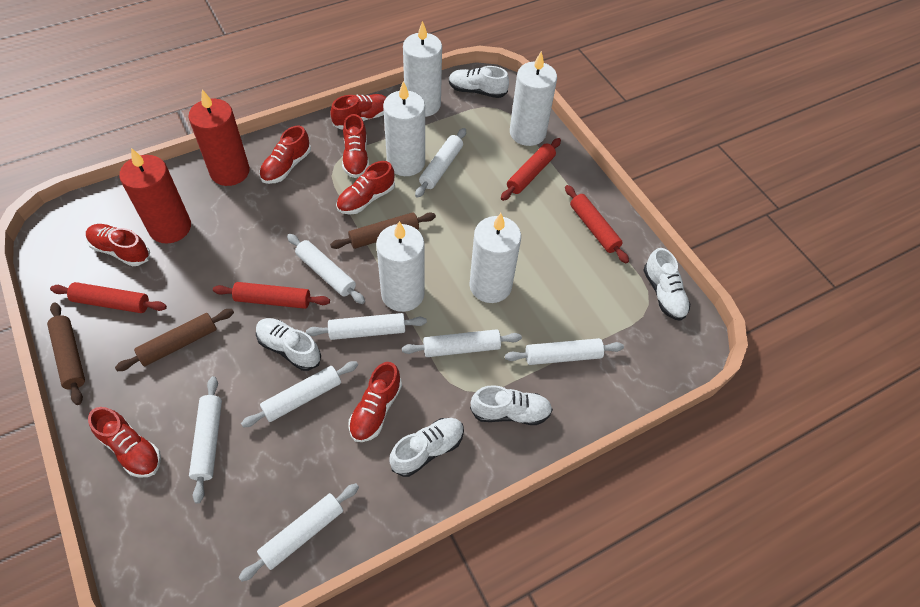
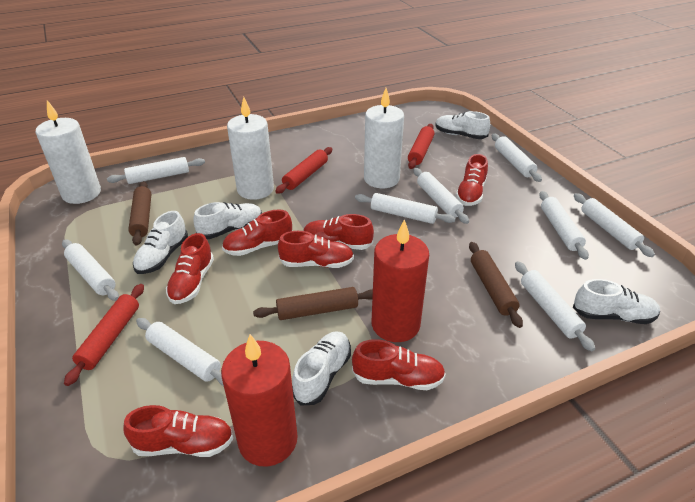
red rolling pin: [50,282,167,313] [213,282,330,309] [501,138,561,201] [565,185,629,263] = 4 -> [64,284,144,386] [275,147,332,194] [408,124,435,169] = 3
white candle: [376,221,425,312] [383,81,425,176] [403,21,442,117] [469,213,521,303] [510,51,557,146] = 5 -> [35,100,101,204] [227,97,274,200] [364,88,404,188] = 3
white rolling pin: [189,376,222,504] [239,483,359,582] [241,361,358,428] [287,234,365,304] [306,313,427,340] [402,329,522,357] [415,128,466,198] [505,338,624,365] = 8 -> [62,240,119,301] [107,157,205,184] [136,318,224,386] [355,193,456,224] [413,168,469,224] [492,134,542,182] [515,261,595,352] [539,191,589,260] [574,193,655,257] = 9

